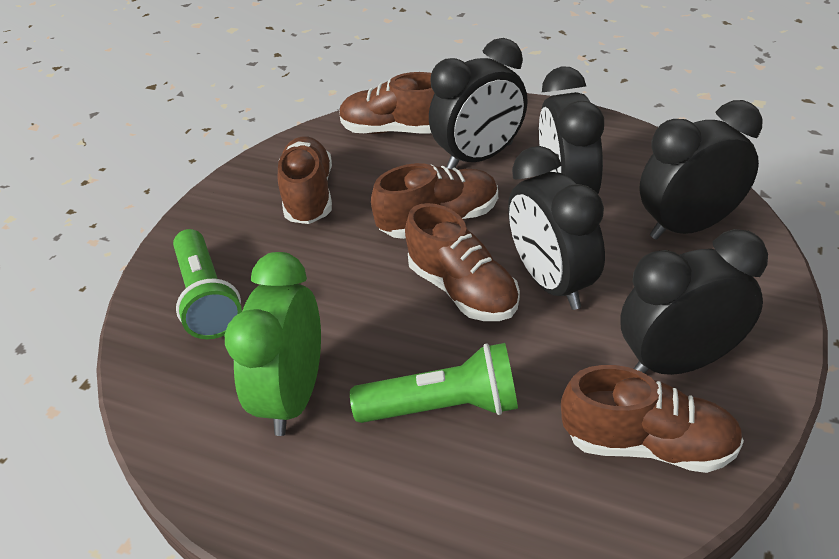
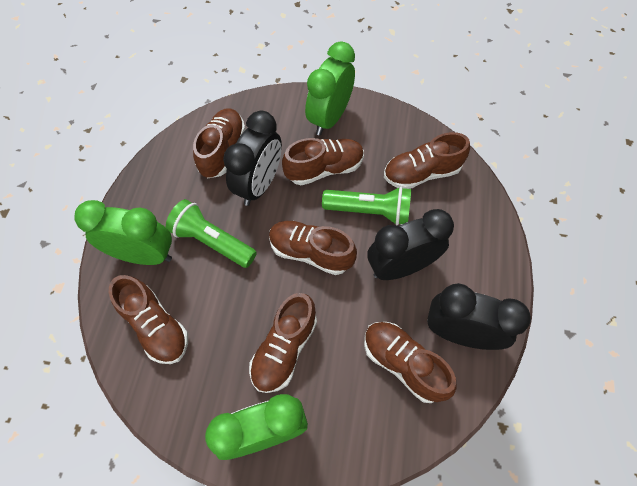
black clock: [429,38,528,169] [508,146,605,310] [539,66,604,194] [620,229,768,375] [640,100,762,240] = 5 -> [223,111,282,206] [368,209,454,280] [427,283,531,350] = 3
brown shoe: [278,136,332,224] [339,72,435,134] [371,163,498,239] [405,203,520,321] [561,365,744,473] = 5 -> [109,275,188,364] [193,109,245,178] [249,293,317,393] [269,221,357,275] [282,138,364,185] [364,322,457,403] [384,132,470,189] = 7
green clock: [225,252,321,436] = 1 -> [74,200,172,265] [205,394,308,460] [305,41,355,135] = 3

